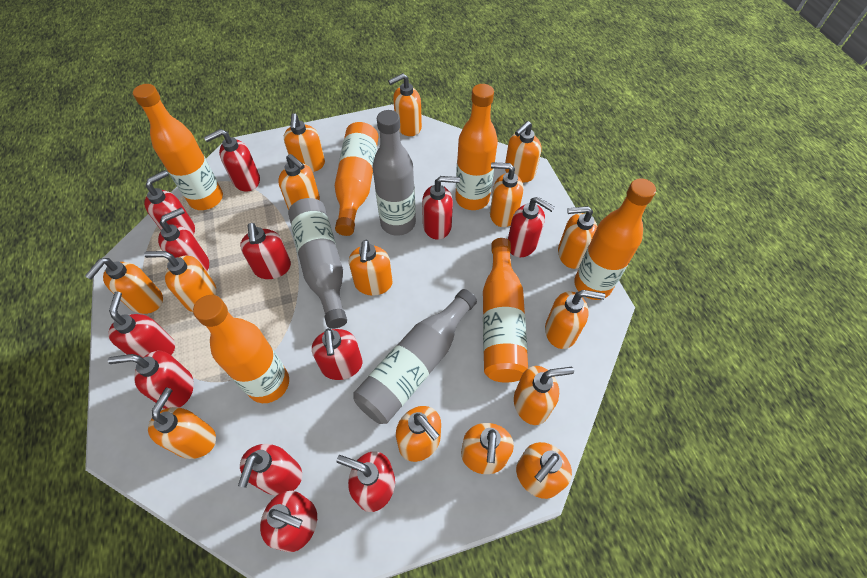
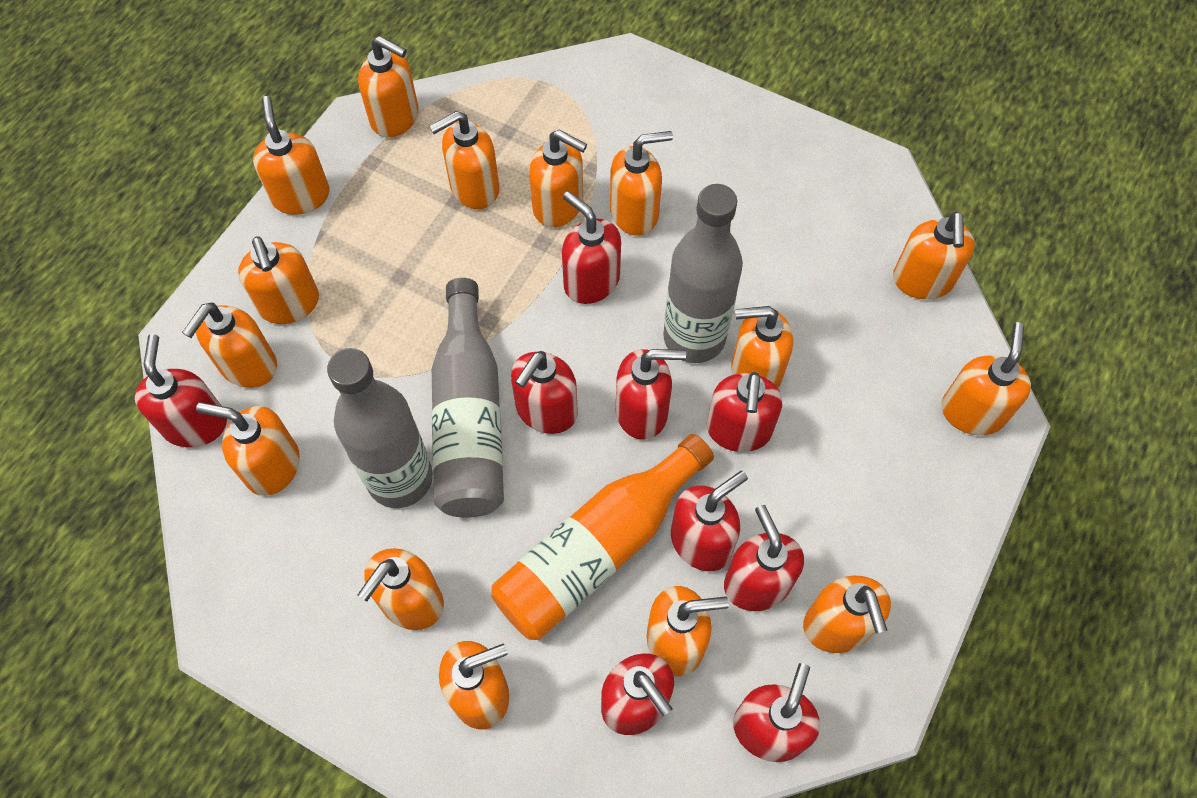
orange bottle: [133,84,223,210] [193,295,289,403] [335,122,378,236] [455,84,498,210] [483,238,528,383] [574,178,656,300] = 6 -> [491,434,714,640] = 1
red soap dispenser: [108,292,175,358] [108,351,194,409] [144,170,195,235] [158,207,209,272] [204,129,260,192] [238,444,302,496] [240,223,291,279] [260,491,317,552] [312,328,362,380] [336,451,395,512] [422,176,460,240] [508,197,555,257] = 12 -> [135,334,227,448] [511,351,578,434] [562,191,621,304] [601,654,674,735] [616,349,686,440] [671,471,748,571] [707,372,782,452] [724,505,804,611] [733,663,820,762] = 9

